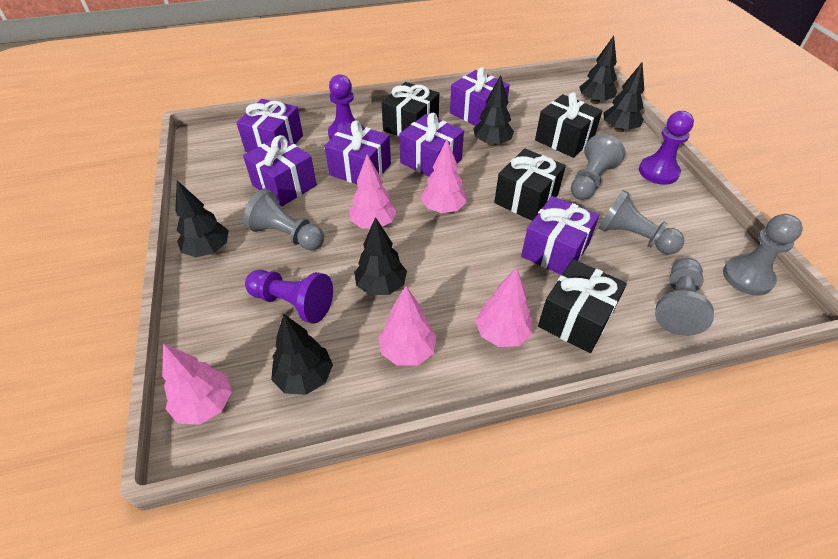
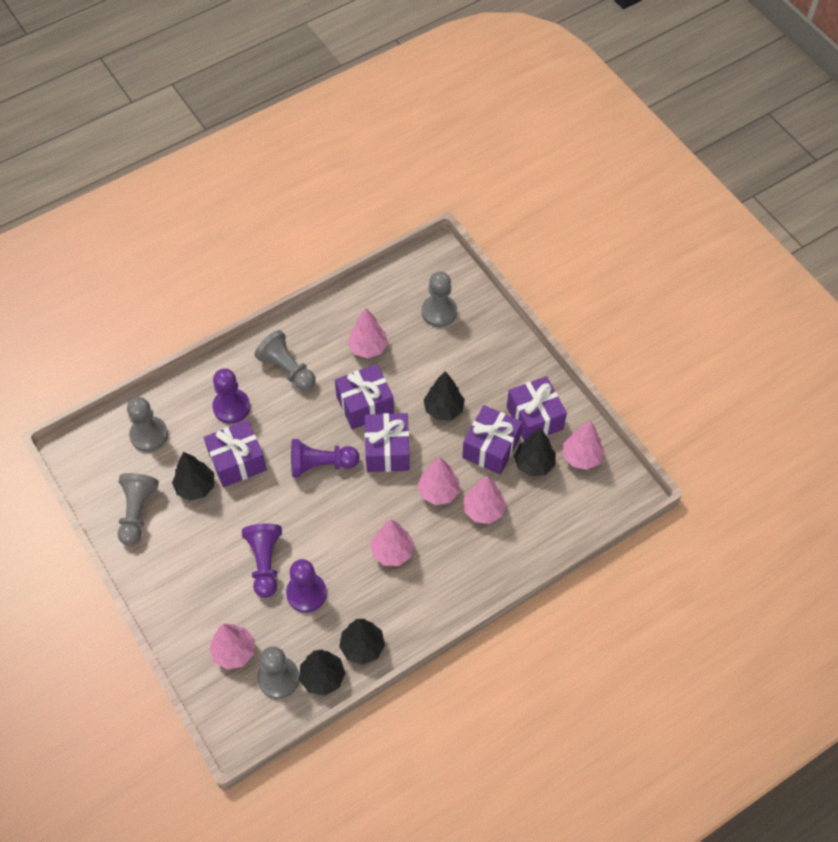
black gift: [381,82,439,137] [494,148,566,221] [535,92,602,158] [538,259,627,353] = 4 -> none = 0
black tree: [175,180,229,257] [271,314,333,395] [354,217,407,295] [473,75,514,146] [579,36,617,104] [604,62,644,132] = 6 -> [172,452,214,501] [299,649,345,696] [339,619,385,665] [424,371,465,420] [514,428,556,476] = 5
pink tree: [162,343,232,425] [349,154,397,229] [379,286,437,366] [421,139,467,213] [475,267,532,347] = 5 -> [209,624,255,670] [348,308,388,358] [371,519,414,566] [417,457,460,505] [464,476,506,524] [563,421,605,470] = 6
purple gift: [236,99,303,152] [243,135,317,207] [325,121,391,184] [399,113,464,177] [450,67,510,126] [521,196,599,275] = 6 -> [204,420,267,488] [335,364,394,430] [365,413,410,472] [462,405,522,475] [507,376,567,441] = 5
purple pawn: [245,270,333,324] [328,74,363,140] [639,111,694,185] = 3 -> [212,368,250,424] [242,523,282,598] [286,559,327,613] [291,439,360,478] = 4

